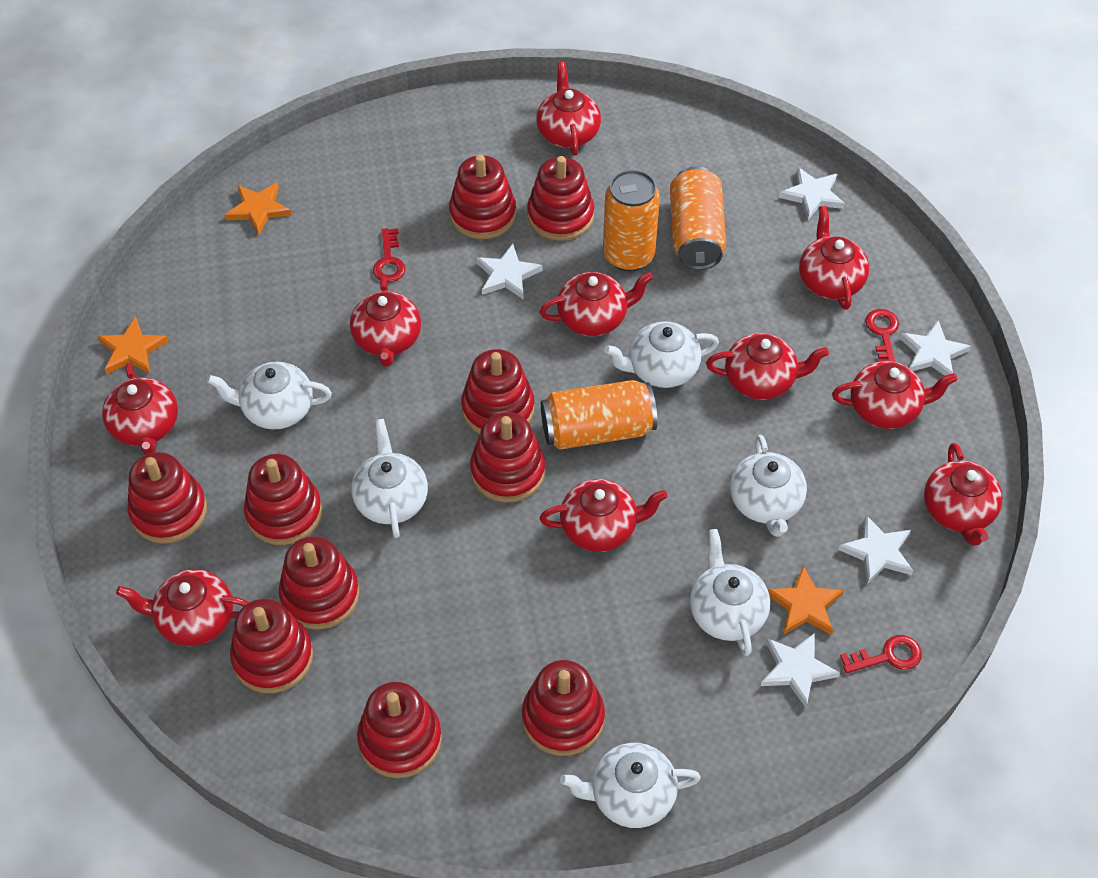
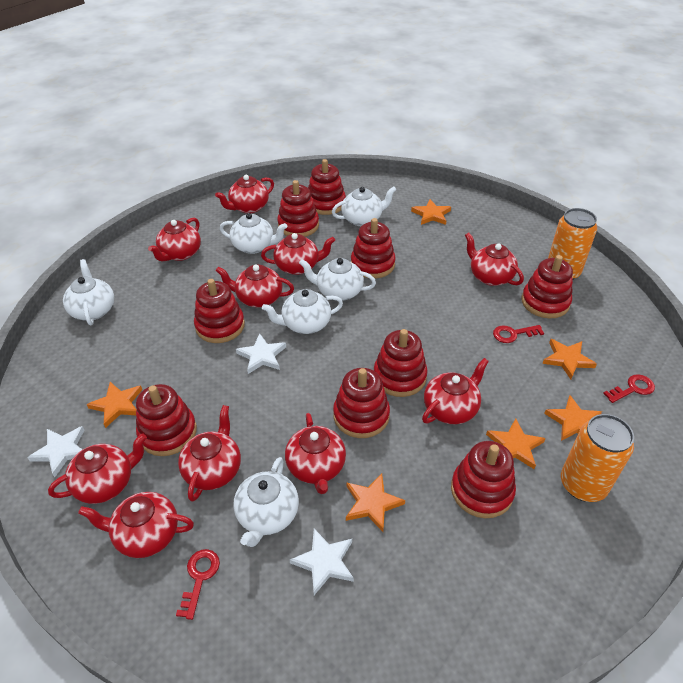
orange can: [541,380,657,450] [603,170,660,271] [670,166,726,270] = 3 -> [548,208,597,280] [561,414,634,502] = 2
orange star: [97,317,169,374] [225,182,292,235] [767,566,844,635] = 3 -> [87,382,142,428] [346,473,405,532] [411,199,451,225] [486,418,546,469] [542,339,597,379] [544,395,602,441] = 6
red stacking toy: [127,452,207,544] [230,599,313,693] [244,454,322,545] [279,536,359,630] [357,682,442,778] [449,155,516,239] [461,349,534,434] [470,412,545,503] [522,660,605,756] [527,156,594,241] = 10 -> [136,384,197,456] [194,279,245,343] [277,180,319,237] [308,159,346,215] [333,368,390,438] [351,218,396,279] [374,329,428,397] [451,441,516,518] [522,255,573,318] = 9
white star: [476,244,542,300] [761,633,840,708] [779,167,845,220] [838,515,913,584] [900,320,971,376] = 5 -> [27,426,84,477] [236,333,286,374] [290,529,354,595] = 3

